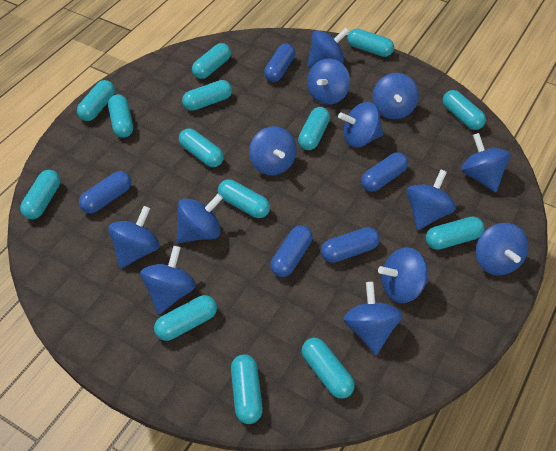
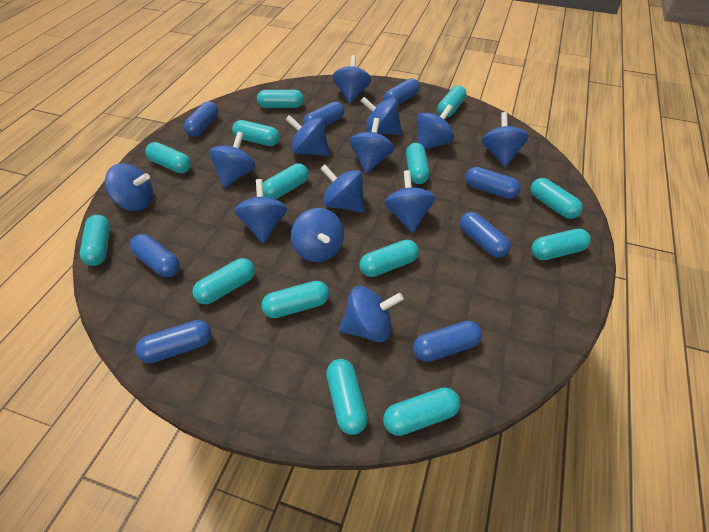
blue capsule: [79,171,131,213] [264,44,295,82] [271,225,313,277] [321,227,380,263] [361,152,408,192] = 5 -> [130,234,180,277] [135,320,212,363] [183,101,218,137] [303,102,344,126] [384,78,420,105] [413,321,482,362] [460,212,511,258] [465,167,521,199] = 8

